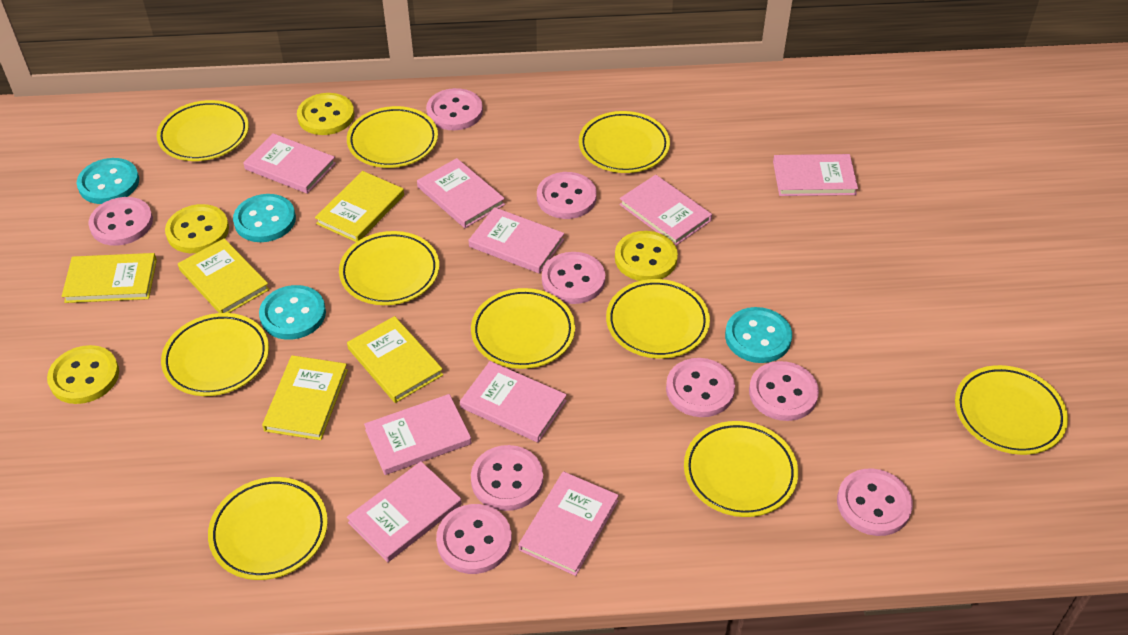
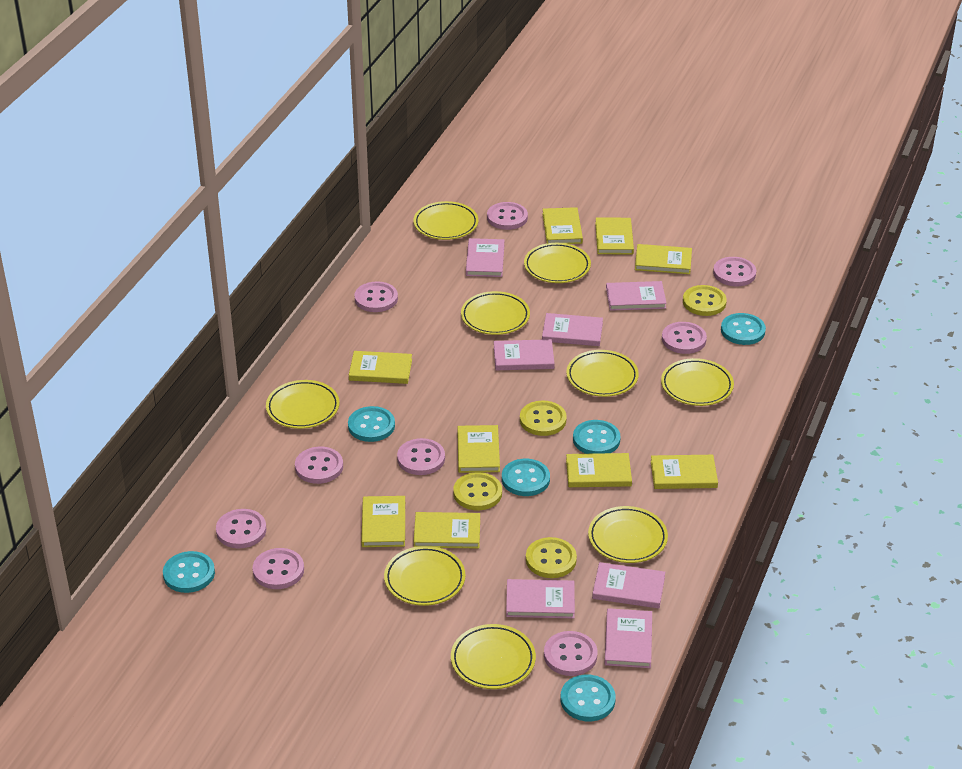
pink book: [243,133,336,194] [347,461,462,563] [364,394,472,475] [417,158,505,228] [460,361,567,442] [469,207,564,274] [519,471,619,576] [619,175,712,246] [773,154,858,196] = 9 -> [466,238,504,277] [494,339,555,370] [506,579,575,618] [542,313,603,346] [592,562,665,608] [604,608,652,668] [606,281,667,311] = 7
turquoise button: [76,158,139,204] [233,194,296,242] [259,285,326,340] [725,307,792,363] = 4 -> [163,551,215,593] [348,406,395,442] [502,459,550,496] [561,675,616,721] [573,420,621,454] [721,313,766,345] = 6
yellow book: [62,253,157,303] [178,238,270,313] [262,355,348,440] [315,171,404,242] [347,316,443,403] = 5 -> [349,351,412,384] [361,496,405,547] [414,512,480,549] [457,425,500,473] [542,207,583,244] [566,453,632,487] [595,218,634,254] [635,244,692,274] [651,455,718,489] = 9
yellow plate: [157,100,249,161] [161,313,269,396] [208,477,328,580] [339,231,439,305] [347,106,438,168] [471,288,575,369] [579,111,670,173] [606,279,710,358] [684,421,798,517] [955,365,1068,455] = 10 -> [266,380,339,429] [384,546,466,606] [414,201,478,240] [451,624,536,689] [461,291,530,335] [524,243,591,283] [566,350,639,397] [588,506,668,563] [661,358,734,406] = 9

